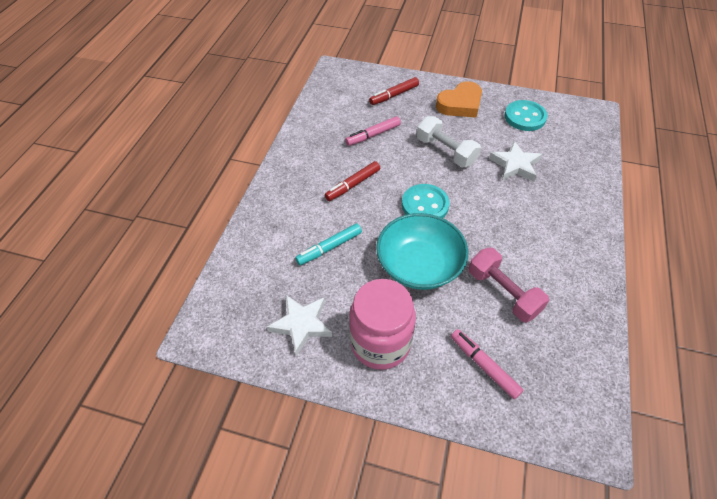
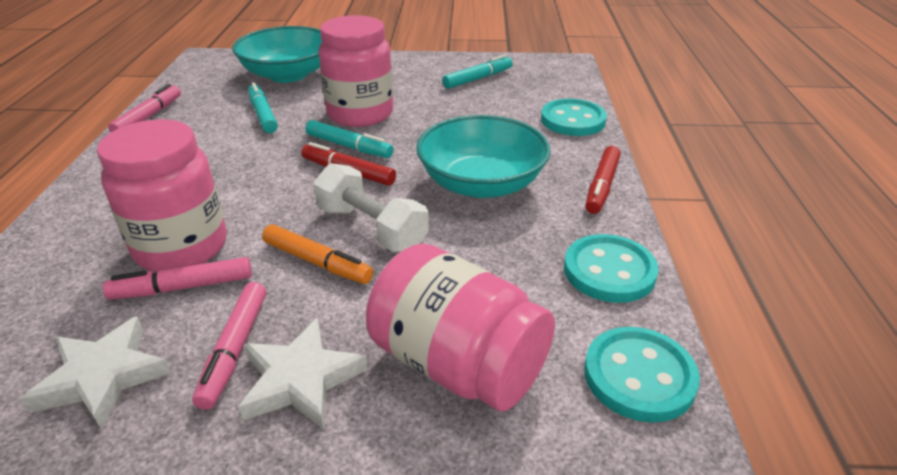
orange heart: [436,81,482,118] = 1 -> none = 0
orange marker: none = 0 -> [262,224,373,284] = 1
pink dumbbell: [468,248,549,323] = 1 -> none = 0
pink jar: [349,279,416,370] = 1 -> [97,119,227,272] [319,15,393,127] [366,244,555,411] = 3
pink marker: [345,116,401,146] [451,329,523,399] = 2 -> [103,257,252,300] [108,84,181,132] [192,282,266,410] = 3
turquoise bowl: [376,213,468,290] = 1 -> [232,26,322,83] [416,115,551,198] = 2
turquoise button: [402,184,449,218] [504,100,548,131] = 2 -> [541,99,607,136] [564,234,659,303] [584,327,700,423] = 3
turquoise marker: [295,223,362,265] = 1 -> [248,82,278,133] [305,120,393,158] [442,55,513,89] = 3

